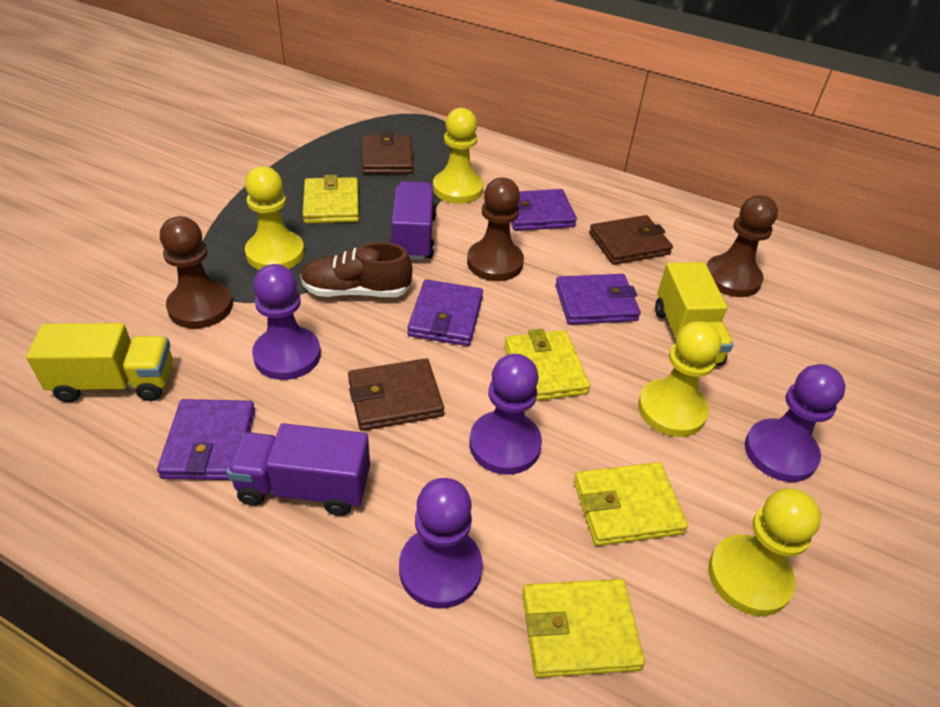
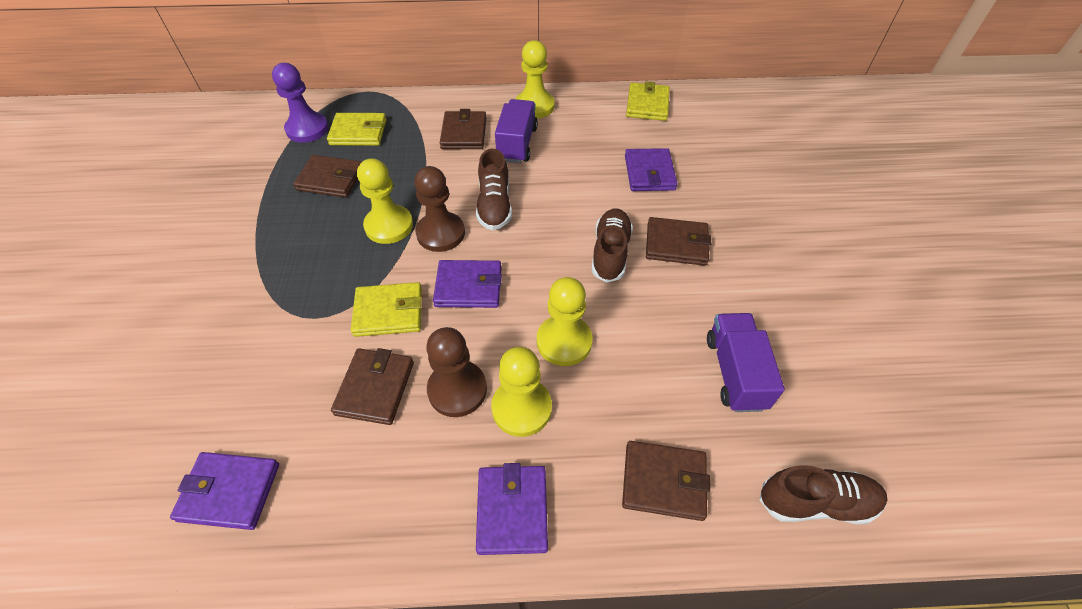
brown pawn: [160,216,233,328] [467,178,524,281] [707,195,778,297] = 3 -> [414,166,465,252] [426,327,487,417] = 2
brown shoe: [300,242,412,297] = 1 -> [476,148,512,230] [592,208,633,283] [759,465,888,524] = 3
brown wallet: [348,358,444,431] [362,132,413,174] [589,215,673,265] = 3 -> [293,155,361,198] [331,348,414,425] [440,109,486,149] [622,441,710,521] [646,217,711,266] = 5
purple pawn: [252,264,321,380] [399,478,483,609] [469,354,542,474] [745,364,845,482] = 4 -> [272,63,329,143] = 1
yellow truck: [26,323,173,402] [655,262,733,365] = 2 -> none = 0
yellow wallet: [303,175,359,223] [504,329,590,401] [522,579,645,678] [574,462,688,546] = 4 -> [327,113,387,146] [351,282,422,337] [626,81,670,121] = 3

